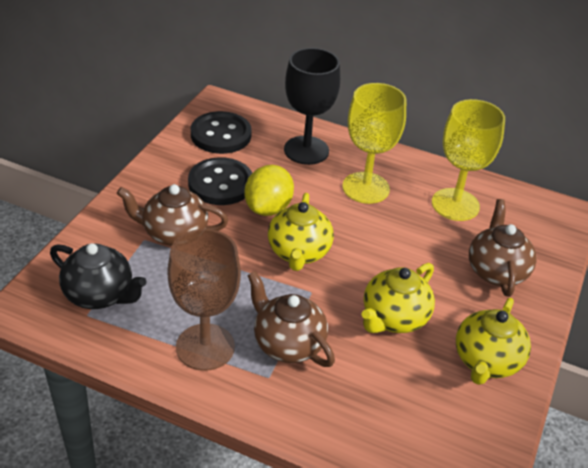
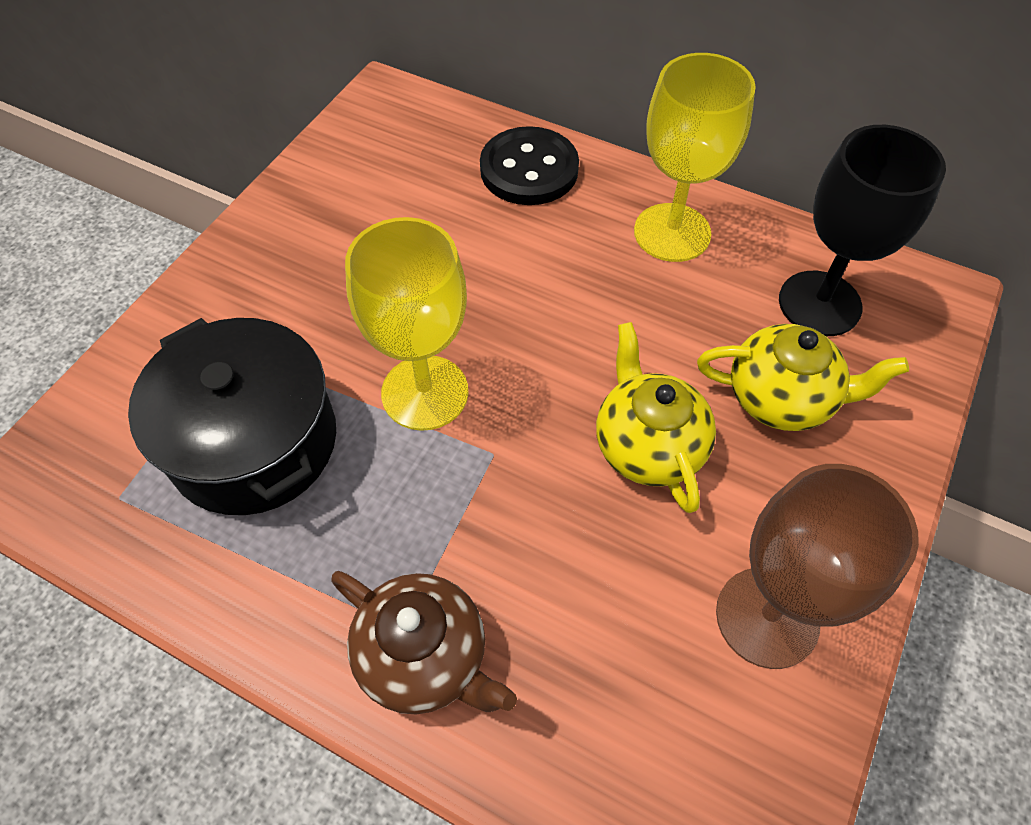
black button: [188,157,252,205] [191,111,252,154] = 2 -> [480,126,579,205] = 1
black pot: none = 0 -> [128,318,336,515] = 1
black teapot: [50,243,147,309] = 1 -> none = 0
brown teapot: [117,184,228,246] [247,271,335,367] [469,199,537,297] = 3 -> [331,571,517,715] = 1
yellow lemon: [245,165,294,216] = 1 -> none = 0
yellow teapot: [268,193,334,271] [361,263,435,333] [456,298,531,385] = 3 -> [596,322,716,513] [697,324,909,431] = 2

